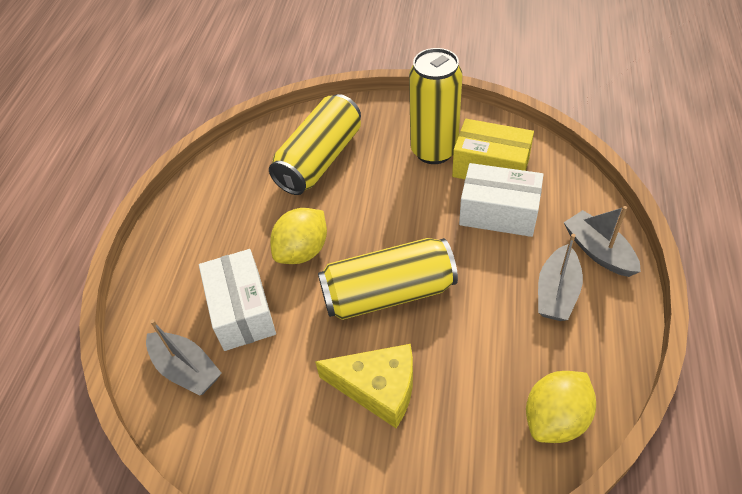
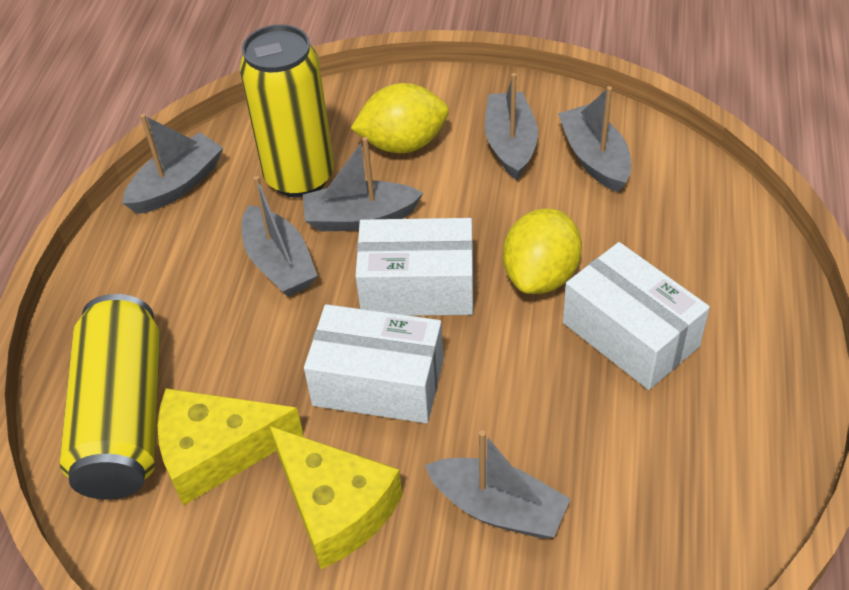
grey boat: [146,319,221,395] [538,234,583,321] [564,206,641,277] = 3 -> [122,114,223,214] [242,176,318,297] [303,137,423,231] [425,430,570,539] [485,73,538,180] [558,86,631,192] = 6
white box: [199,249,276,351] [459,163,544,237] = 2 -> [304,304,443,423] [355,218,473,316] [563,242,710,390] = 3
yellow box: [452,119,534,179] = 1 -> none = 0
yellow can: [269,94,361,195] [318,238,458,320] [409,48,462,164] = 3 -> [60,294,160,499] [239,25,334,198] = 2
yellow cheese: [315,344,413,428] = 1 -> [158,388,304,506] [270,426,402,569] = 2

